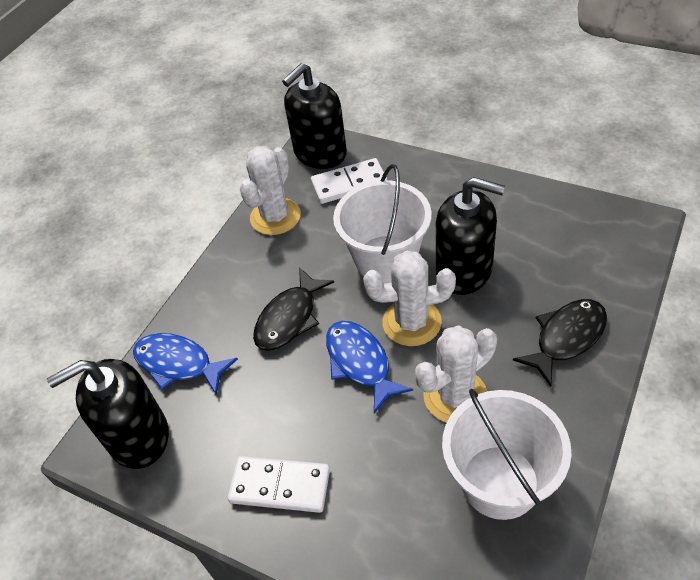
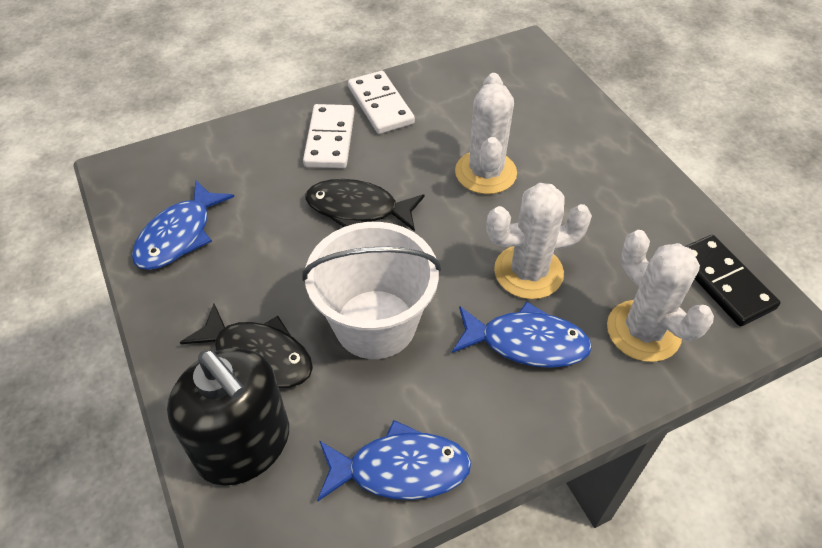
black domino: none = 0 -> [685,235,781,326] = 1
black soap dispenser: [47,359,169,469] [282,63,347,169] [436,177,505,295] = 3 -> [167,348,289,485] = 1
blue fish: [133,333,238,395] [326,321,413,413] = 2 -> [132,180,234,270] [317,420,471,502] [452,301,592,368] = 3
white bucket: [333,164,432,283] [442,389,571,520] = 2 -> [302,222,441,359] = 1

